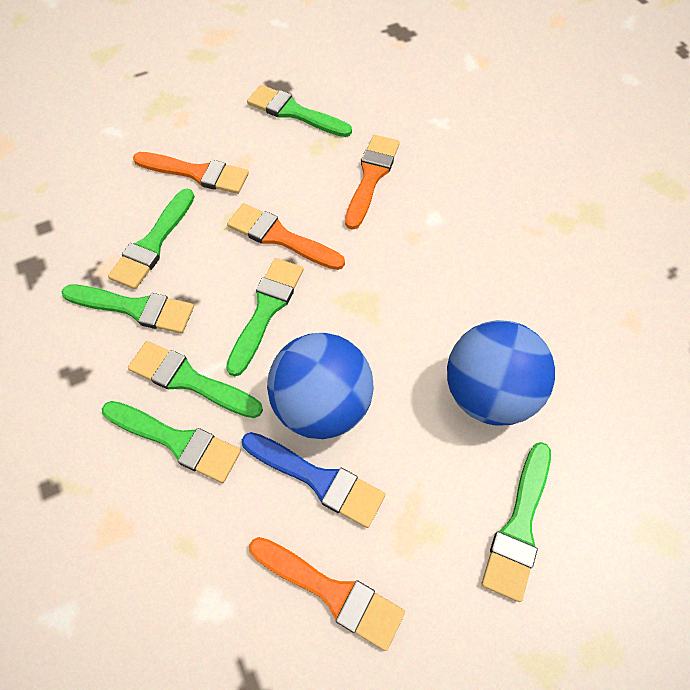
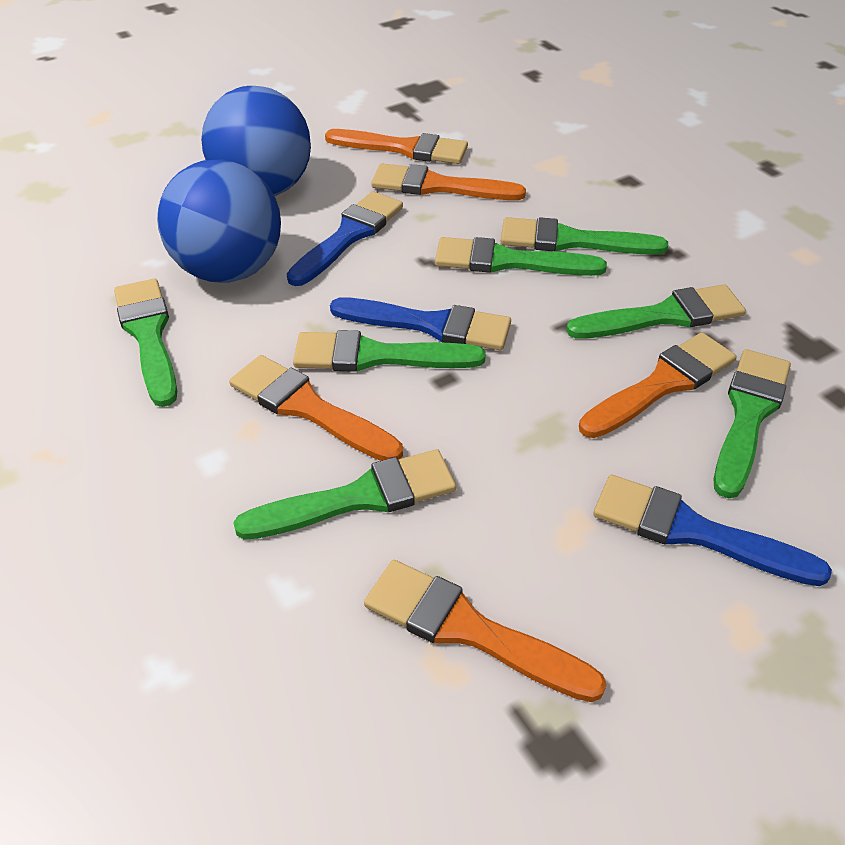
blue brush: [242,432,385,528] = 1 -> [287,191,403,286] [330,297,511,350] [594,475,832,586] = 3
orange brush: [133,152,249,194] [227,203,345,270] [249,537,405,651] [345,135,400,230] = 4 -> [229,355,403,461] [325,129,468,164] [364,560,607,702] [371,163,526,200] [579,332,737,438] = 5

